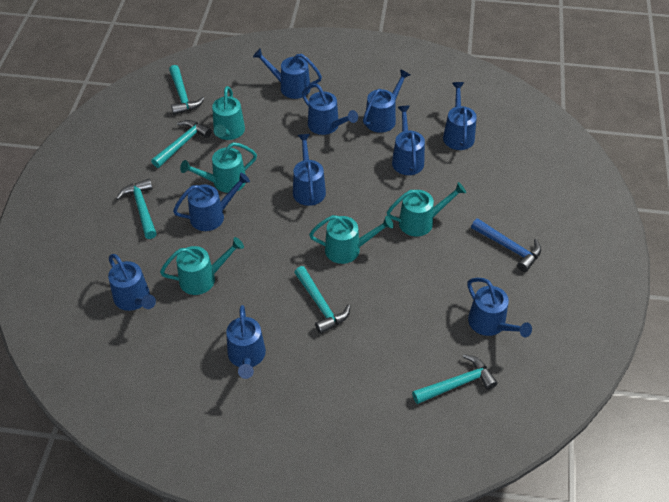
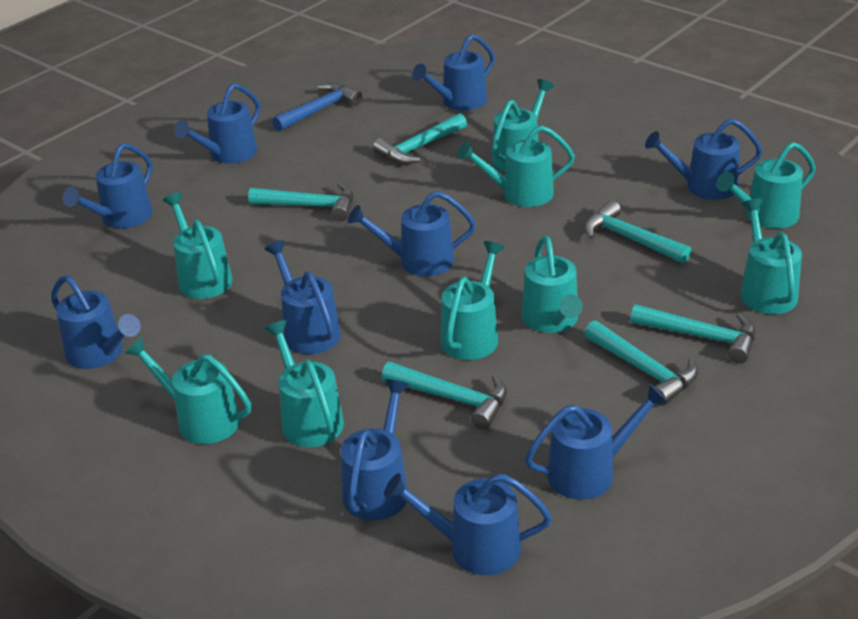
turquoise hammer: [116,179,157,239] [151,120,212,168] [169,65,205,115] [294,266,351,334] [412,354,498,404] = 5 -> [248,182,353,221] [373,113,467,164] [382,362,507,430] [584,200,691,263] [584,320,698,406] [630,304,755,364] = 6
turquoise watering can: [160,237,244,295] [180,142,257,193] [212,86,245,140] [309,215,394,264] [387,182,466,237] = 5 -> [125,337,251,444] [163,192,233,299] [264,320,344,447] [440,241,505,360] [458,126,575,207] [492,79,554,171] [521,236,583,333] [716,142,816,229] [740,199,802,314] = 9

